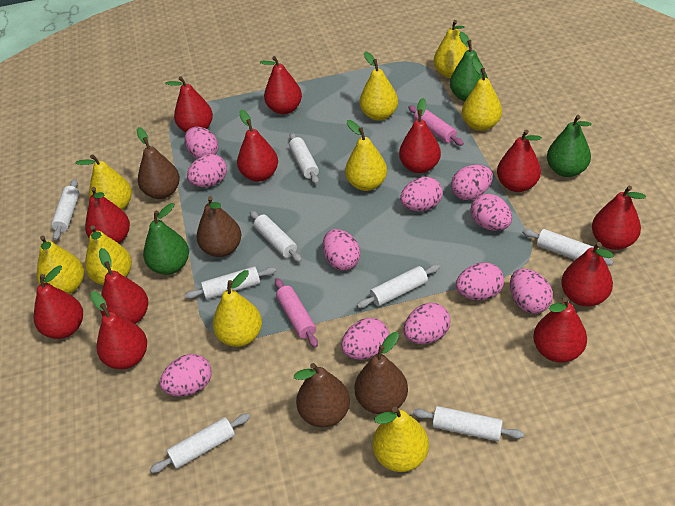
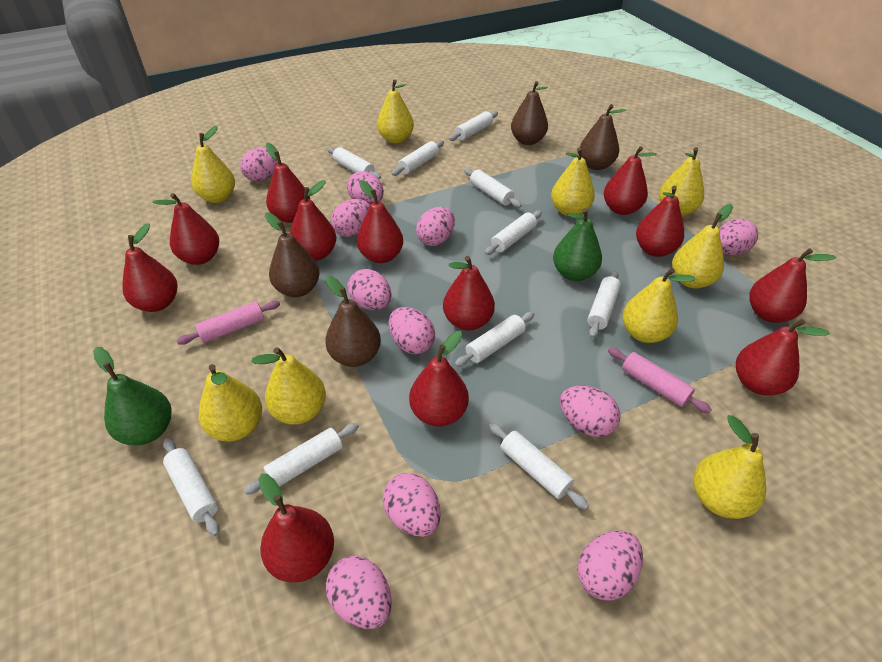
green pear: [143,203,189,275] [450,32,488,101] [547,115,592,177] = 3 -> [93,347,172,445] [553,208,602,281] = 2
white rolling pin: [51,179,79,240] [150,413,250,473] [185,266,276,299] [250,211,302,262] [289,133,319,184] [357,264,440,308] [413,406,524,441] [522,229,613,266] = 8 -> [163,438,220,536] [244,423,359,495] [327,147,381,179] [392,140,444,176] [449,111,498,141] [455,312,534,367] [464,168,522,208] [485,211,542,255] [489,423,589,510] [587,270,621,338] = 10

